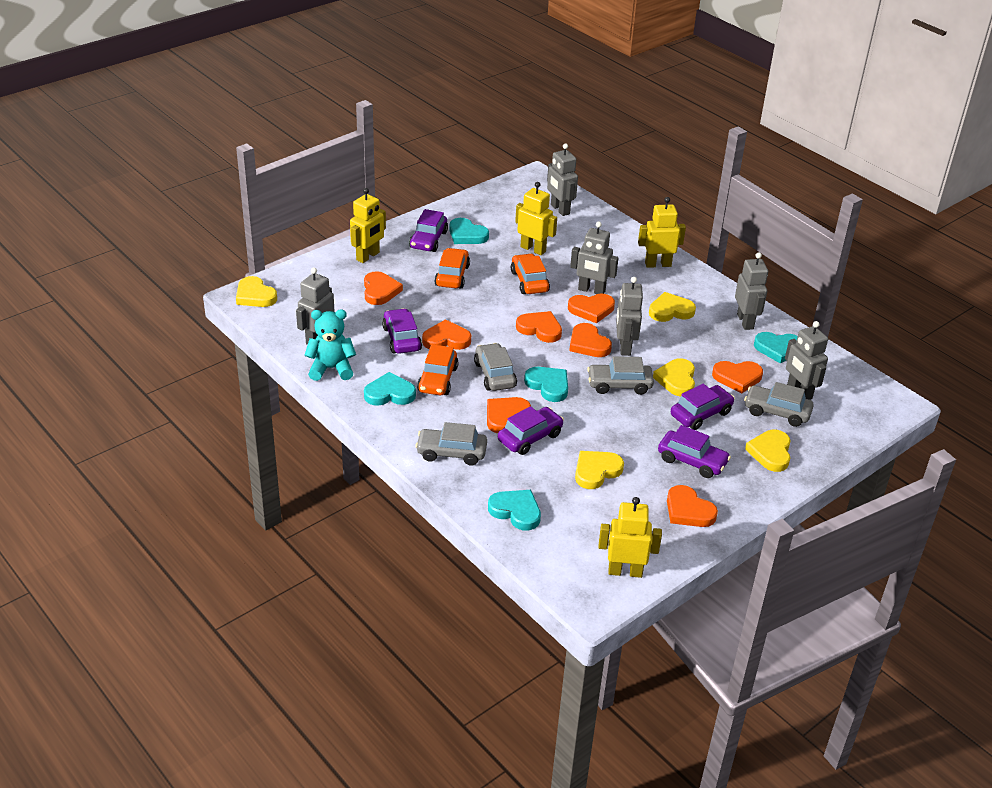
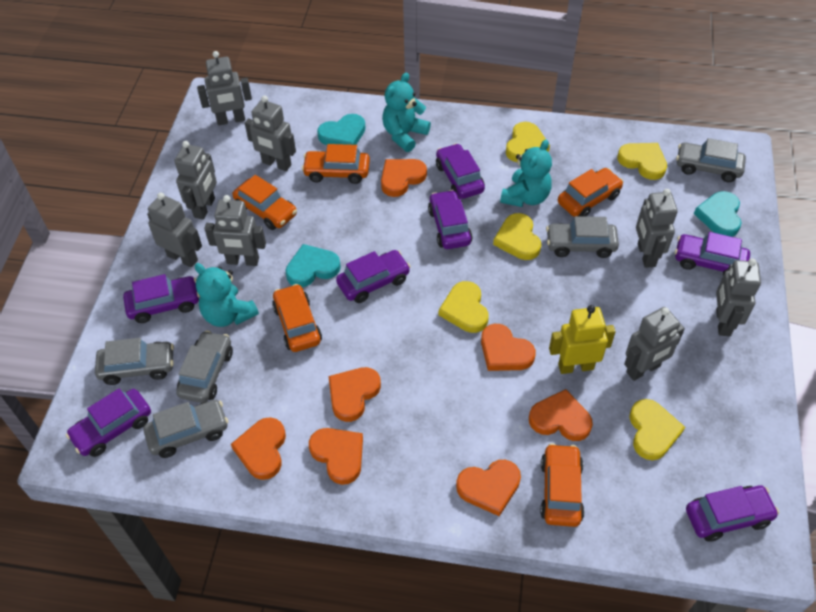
grey car: [415,422,487,466] [474,343,517,391] [587,356,654,395] [744,382,814,427] = 4 -> [95,338,174,385] [143,400,228,458] [176,330,233,403] [546,216,619,258] [676,138,746,182] = 5
grey robot: [296,267,335,345] [547,143,578,216] [570,222,618,294] [616,277,643,356] [735,252,768,330] [785,321,828,400] = 6 -> [147,192,202,268] [174,141,217,220] [197,51,252,125] [204,195,266,266] [245,96,296,171] [624,307,685,381] [636,189,678,268] [716,258,761,336] = 8
orange car: [417,344,459,395] [434,248,470,288] [511,253,550,294] = 3 -> [232,175,297,230] [272,284,322,352] [302,144,370,184] [540,443,585,527] [558,168,624,217] = 5
orange heart: [364,271,403,305] [422,319,471,350] [487,397,531,433] [516,311,562,343] [568,294,615,323] [569,323,612,357] [667,485,718,527] [712,361,763,393] = 8 -> [231,417,286,480] [309,428,363,485] [329,367,381,422] [381,159,427,197] [456,460,521,516] [481,324,536,371] [529,389,593,441] = 7
purple car: [382,308,422,354] [409,209,448,252] [498,406,564,455] [658,425,731,478] [671,384,735,430] = 5 -> [66,389,151,457] [123,274,200,323] [336,250,411,303] [428,190,473,249] [436,143,485,199] [675,232,750,275] [686,485,779,542] = 7
turquoise heart: [364,372,416,406] [450,218,489,244] [488,490,541,531] [524,367,568,402] [754,332,798,363] = 5 -> [285,244,341,287] [317,114,366,145] [694,191,742,237] = 3
turquoise teddy bear: [304,309,356,381] = 1 -> [195,263,259,327] [382,72,431,152] [500,140,552,207] = 3
yellow robot: [350,188,386,263] [515,182,557,255] [599,497,662,578] [638,197,686,268] = 4 -> [549,305,616,374] = 1

